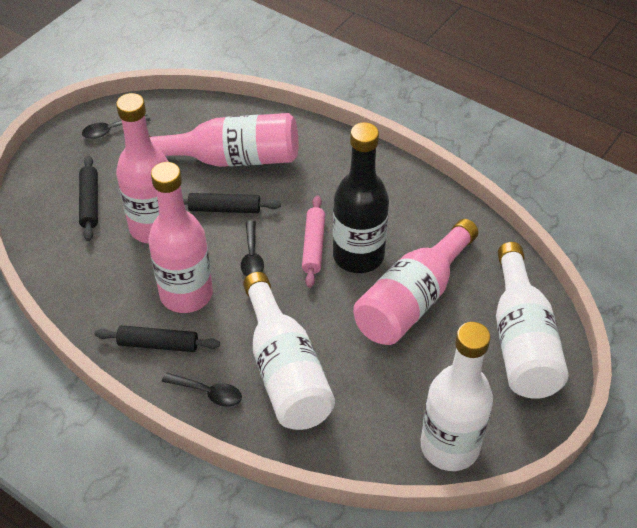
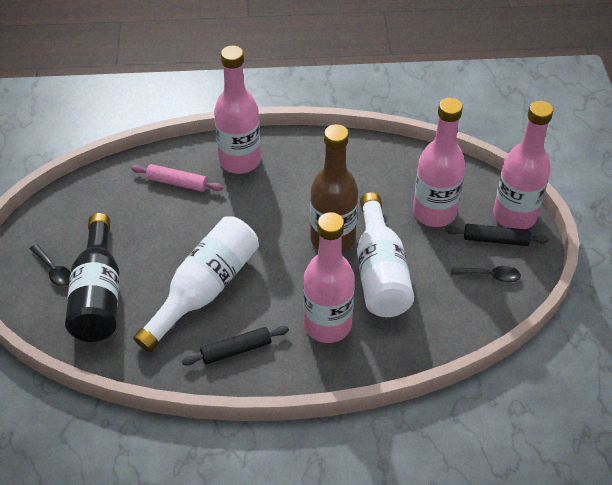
black rolling pin: [79,155,98,241] [95,325,220,352] [183,193,281,213] = 3 -> [182,326,289,366] [445,224,549,246] = 2
black spoon: [82,115,151,139] [162,373,242,407] [241,221,264,277] = 3 -> [29,244,71,286] [451,266,521,282] = 2
brown bottle: none = 0 -> [310,124,358,253] = 1
white bottle: [243,272,335,430] [421,322,493,471] [496,242,569,399] = 3 -> [133,216,259,352] [357,192,414,317] = 2

